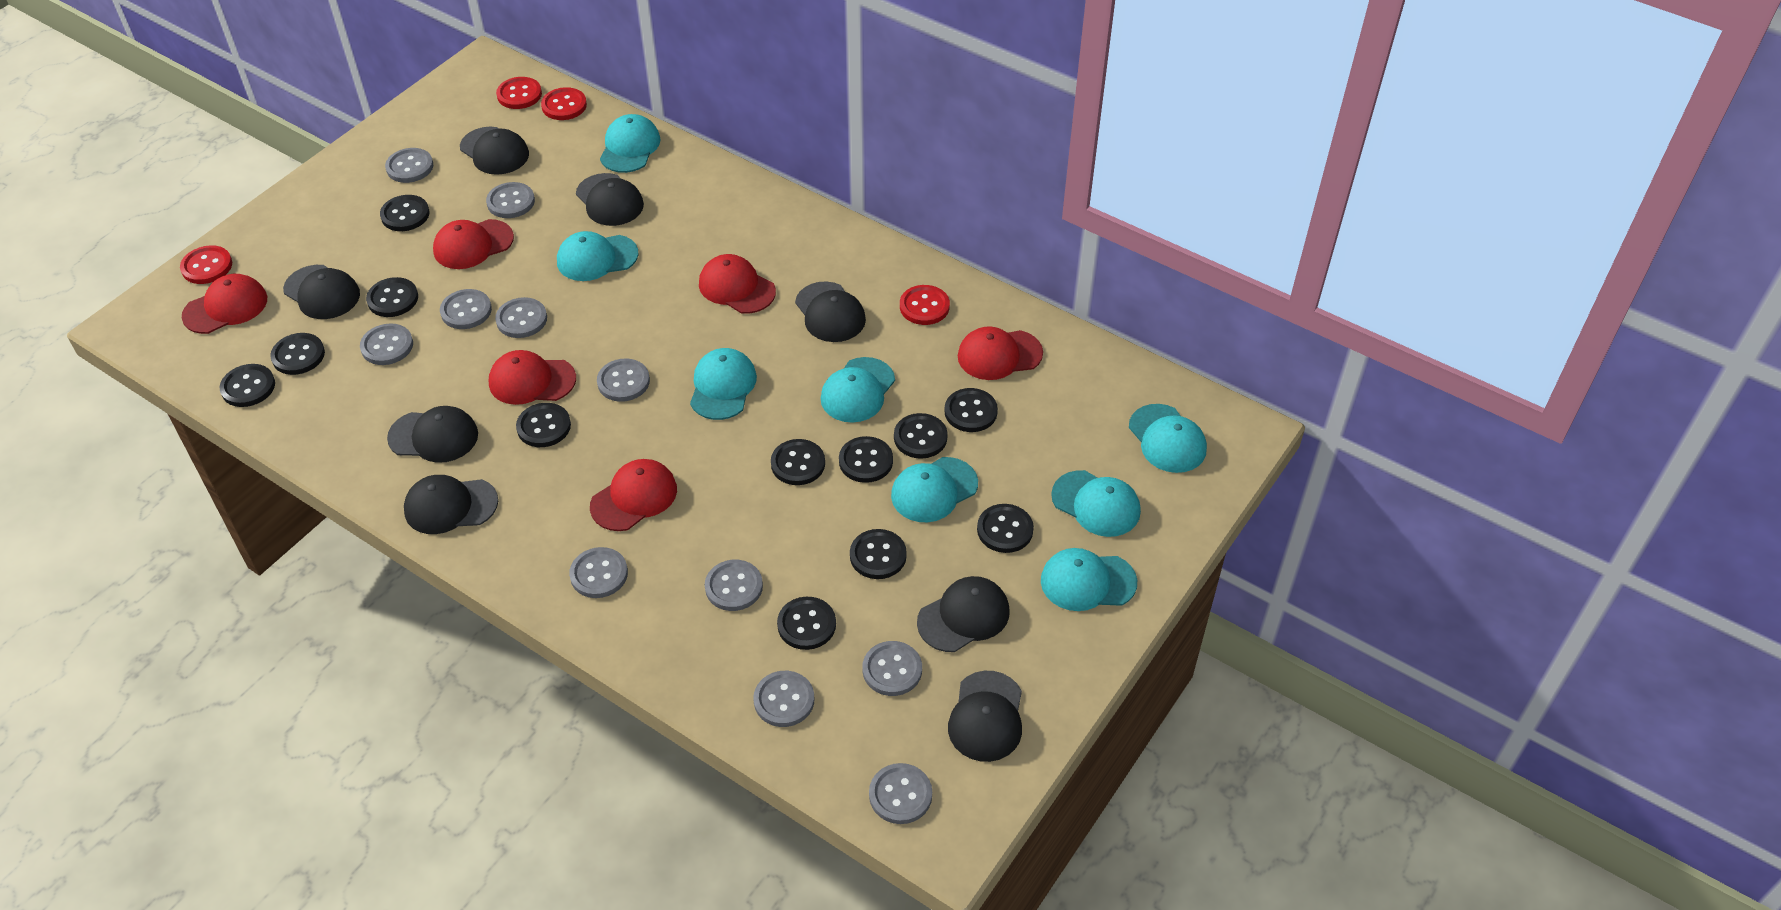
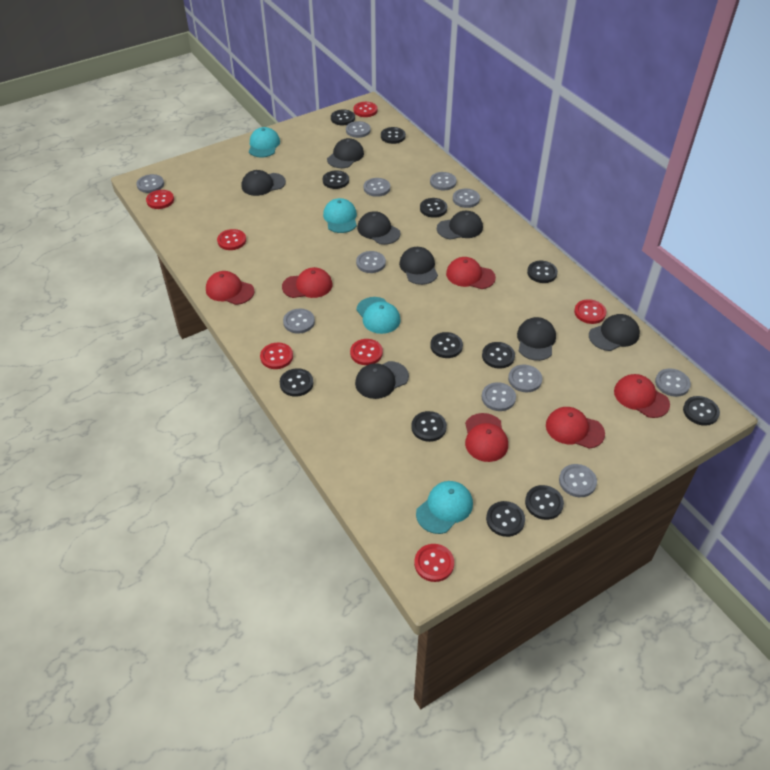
red button: [180,245,232,284] [496,77,542,109] [541,87,587,120] [900,285,950,325] = 4 -> [146,190,174,209] [217,229,246,250] [260,343,293,369] [350,339,383,365] [353,102,378,117] [414,544,454,582] [574,299,606,324] = 7
turquoise cap: [557,231,638,281] [600,114,661,173] [690,348,757,420] [821,357,895,423] [891,457,978,522] [1041,548,1137,611] [1051,470,1141,537] [1129,404,1207,473] = 8 -> [249,127,280,158] [323,198,357,233] [356,297,401,334] [416,481,473,534] = 4

